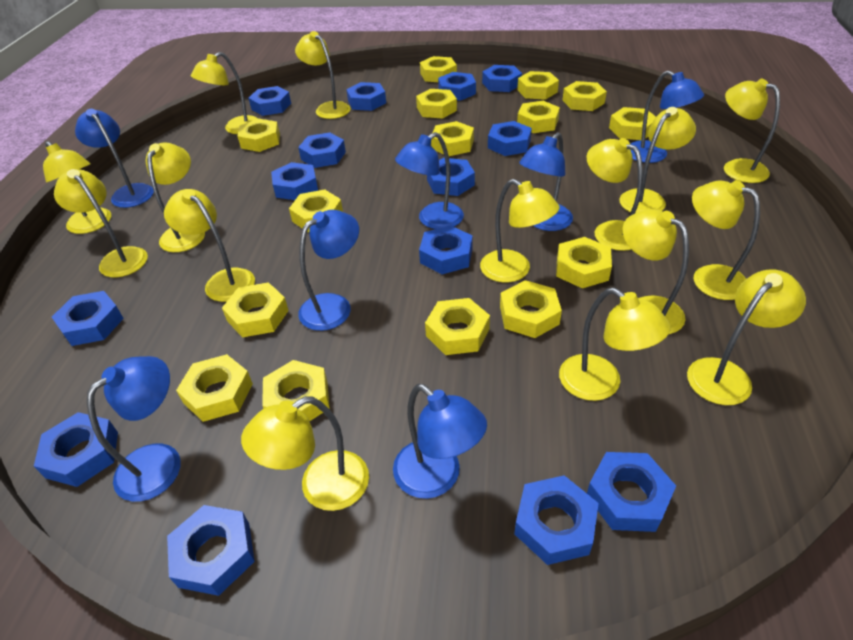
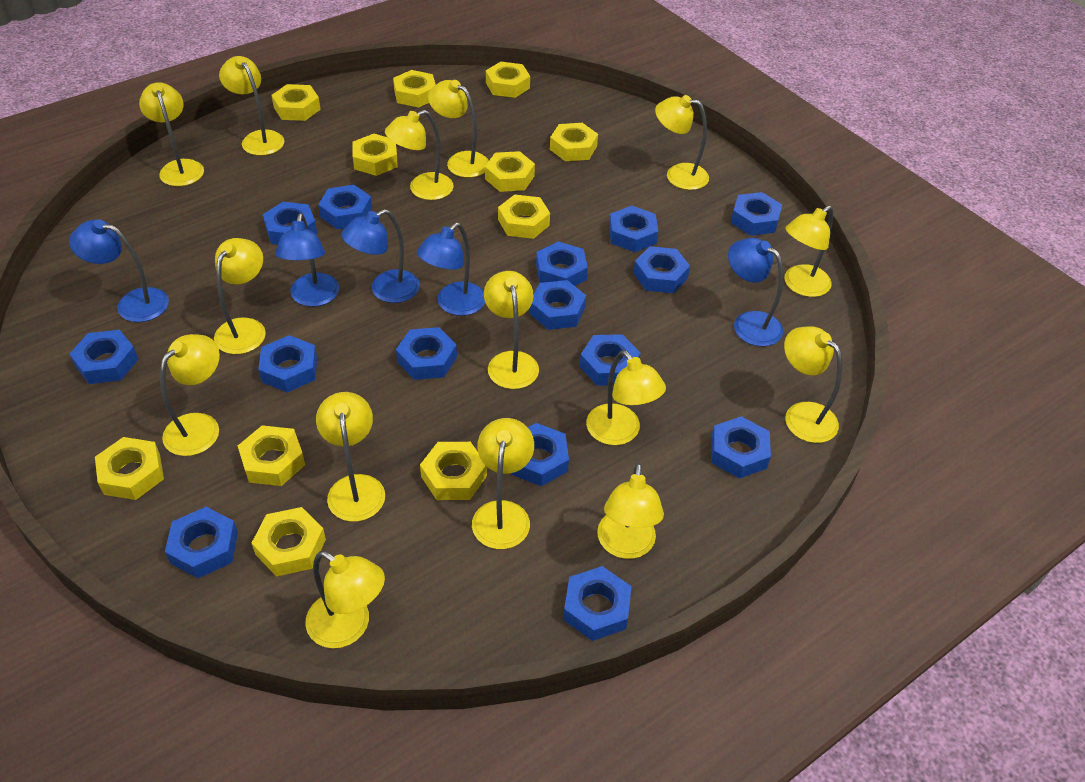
blue lamp: [75,109,154,208] [87,356,181,502] [298,210,359,331] [393,384,487,499] [395,132,464,229] [519,132,573,231] [630,70,704,163] = 7 -> [69,219,169,322] [275,213,339,307] [341,209,420,303] [417,223,485,316] [728,238,783,346] = 5
blue nut: [34,412,118,487] [52,291,124,346] [167,505,255,596] [248,86,291,116] [271,162,318,200] [298,132,346,168] [346,82,386,111] [419,225,473,274] [427,158,475,196] [438,72,476,101] [482,65,522,92] [488,121,532,156] [514,475,599,565] [587,452,676,532] = 14 -> [70,330,138,384] [165,507,238,578] [258,335,317,393] [263,202,317,245] [318,185,372,229] [396,327,457,380] [512,423,569,486] [530,280,586,330] [536,242,588,286] [563,566,632,641] [580,334,640,386] [609,206,658,252] [633,246,690,293] [711,416,771,479] [731,192,782,236] = 15
yellow nut: [176,354,253,422] [222,282,289,337] [237,119,280,152] [262,360,329,421] [289,190,343,232] [416,89,457,119] [420,56,457,82] [425,298,490,355] [431,121,474,156] [500,280,562,338] [517,71,559,100] [517,101,560,133] [556,237,612,288] [563,81,607,111] [609,107,655,140] = 15 -> [95,437,164,500] [238,425,305,486] [252,507,326,577] [271,84,321,121] [352,134,398,176] [393,70,436,108] [420,442,487,500] [485,151,535,192] [486,62,530,98] [498,194,550,239] [550,123,598,161] = 11

